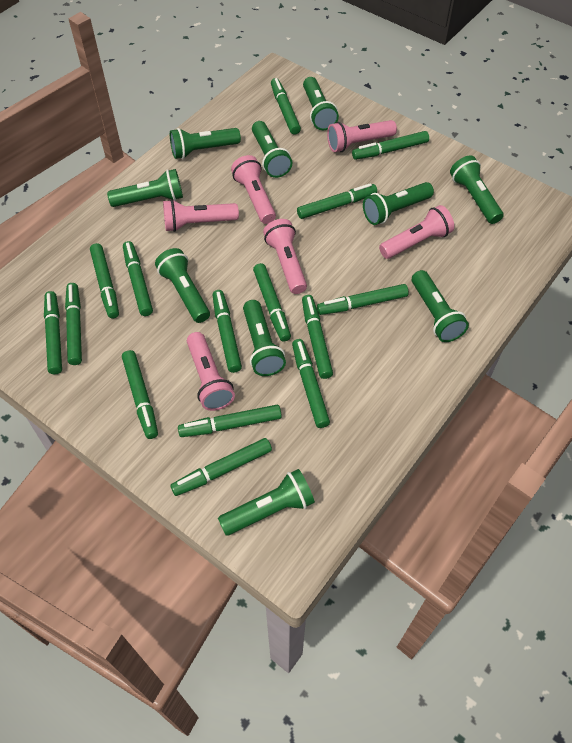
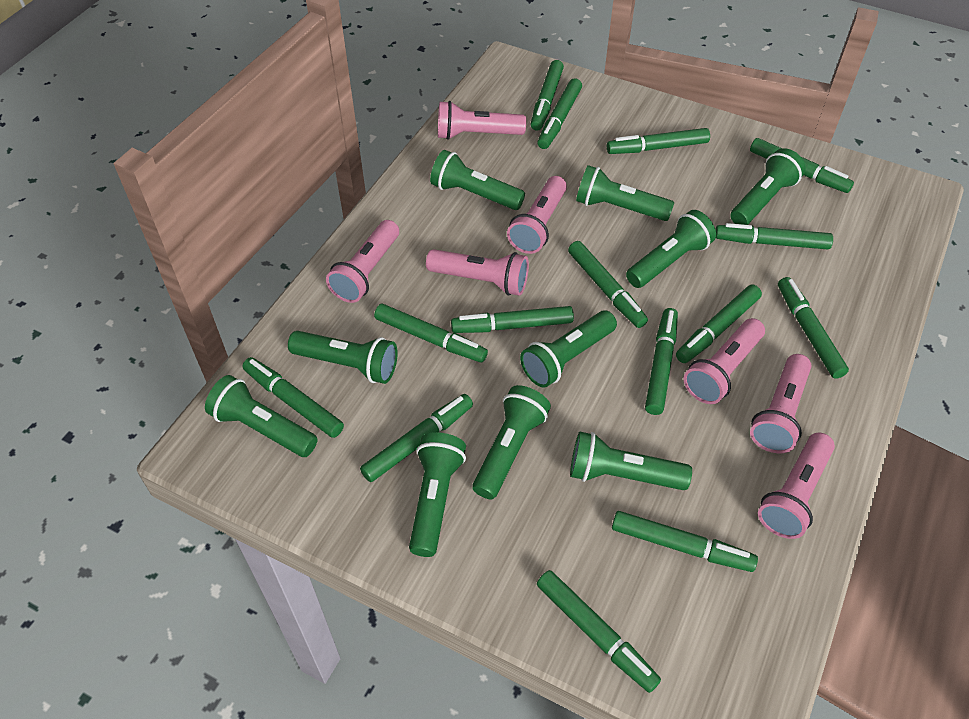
pink flashlight: [163,199,239,232] [187,332,235,411] [231,155,276,224] [263,219,307,294] [327,120,397,152] [379,205,454,259] = 6 -> [326,220,399,303] [426,249,529,296] [438,101,526,140] [507,176,567,254] [684,318,765,404] [750,354,811,453] [758,433,835,539] = 7

